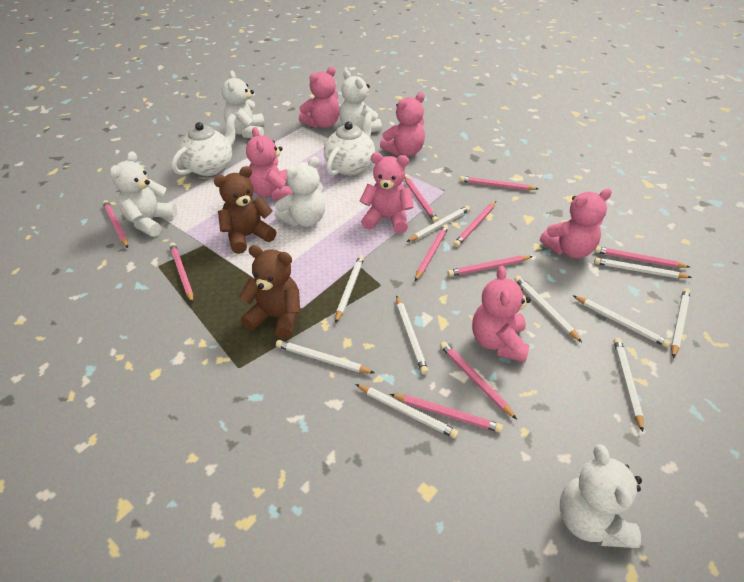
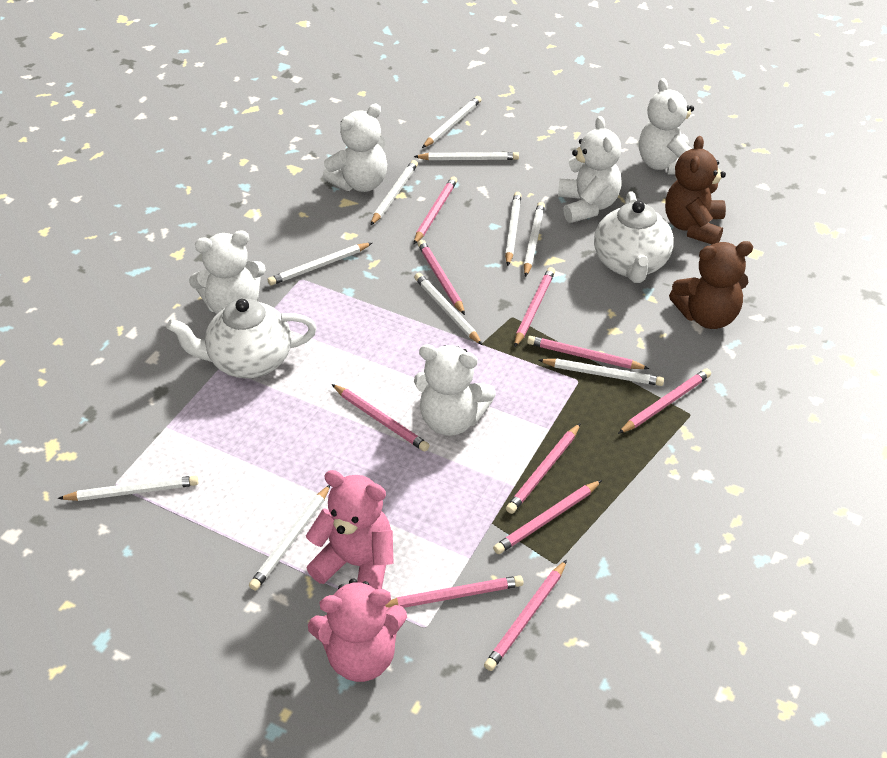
pink teddy bear: [246,127,293,200] [299,67,340,128] [360,153,414,233] [380,92,425,156] [472,266,531,362] [540,189,612,258] = 6 -> [306,470,394,589] [308,579,407,682] = 2

